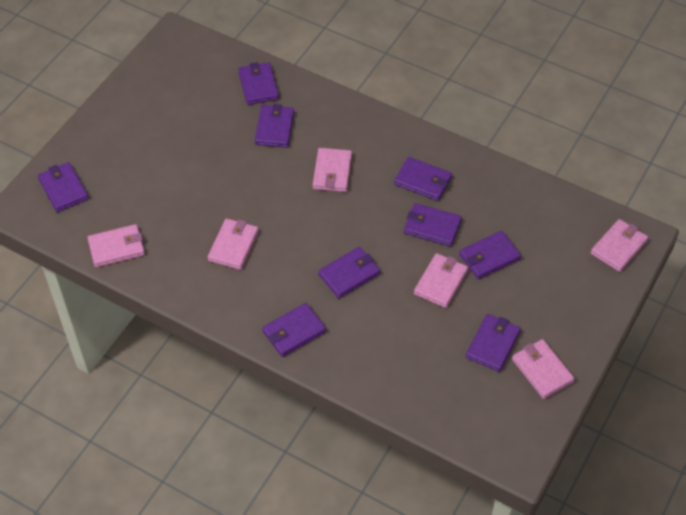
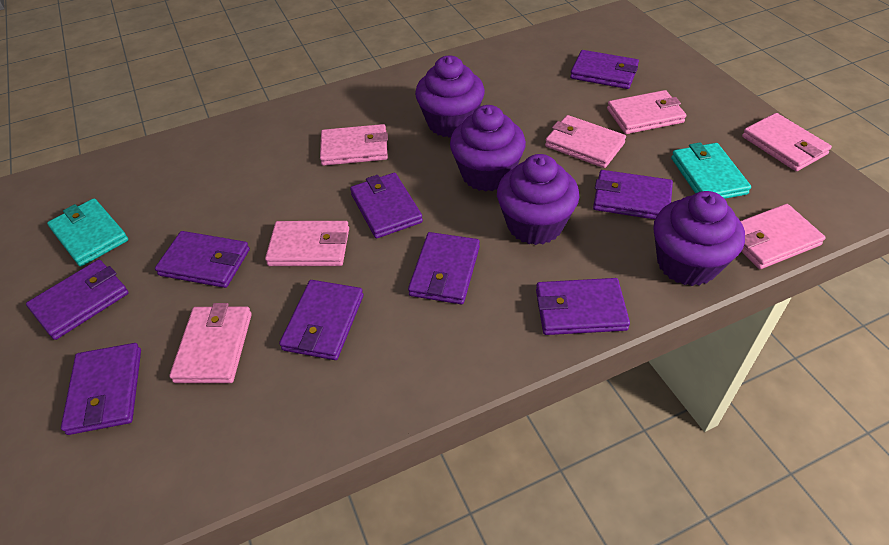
pink wallet: [87,224,145,267] [208,218,259,270] [313,148,352,192] [414,253,468,308] [512,339,575,399] [591,219,649,272] = 6 -> [169,303,252,383] [265,221,349,266] [320,124,388,166] [545,115,626,168] [607,90,686,134] [741,204,826,269] [742,113,832,171] = 7
purple cupcake: none = 0 -> [415,56,485,138] [450,105,526,192] [497,154,579,245] [653,191,745,286] = 4
turquoise wallet: none = 0 -> [47,199,128,267] [671,142,751,199] = 2

